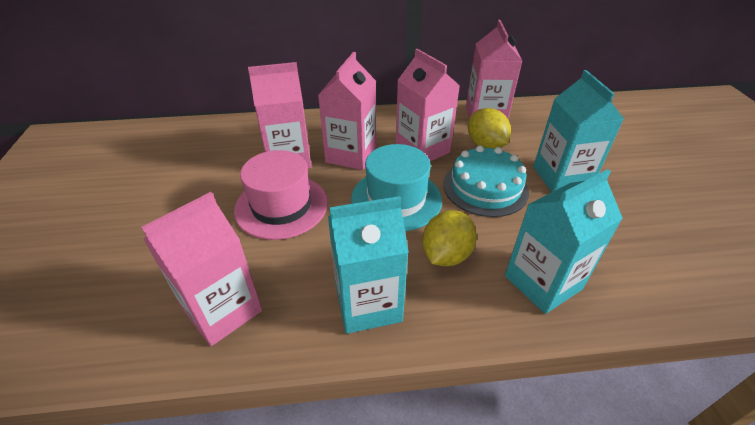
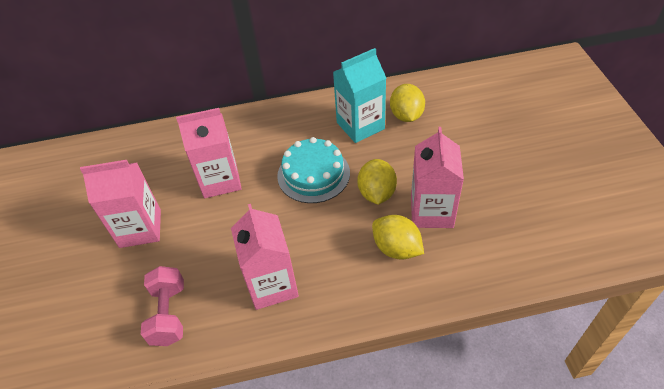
pink carton: [141,192,262,346] [248,62,311,168] [318,52,376,170] [396,49,460,161] [466,20,522,119] = 5 -> [80,160,161,248] [176,108,242,198] [231,204,299,310] [411,127,464,228] = 4
pink dumbbell: none = 0 -> [141,266,184,346] = 1
pink hat: [234,150,328,240] = 1 -> none = 0
turquoise carton: [328,196,409,334] [505,169,623,314] [533,70,624,192] = 3 -> [333,48,386,143] = 1
turquoise hat: [351,144,442,231] = 1 -> none = 0
yellow lemon: [422,210,477,266] [468,108,511,149] = 2 -> [357,159,397,205] [372,215,424,260] [390,84,425,122] = 3

